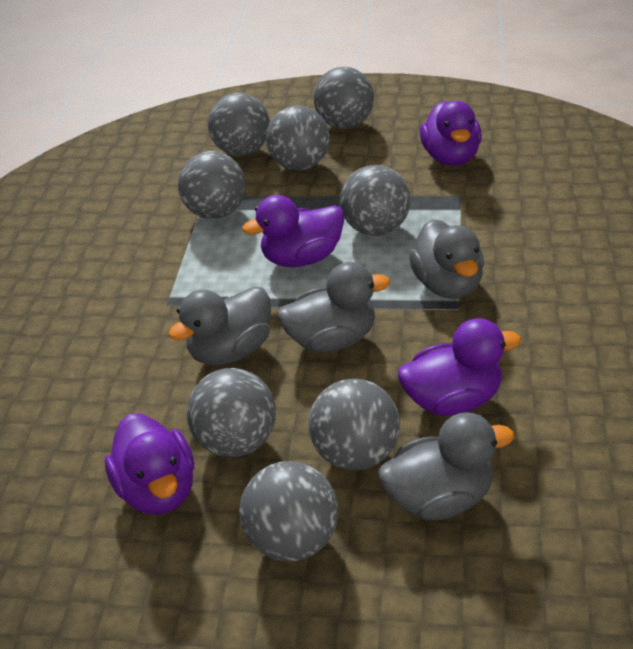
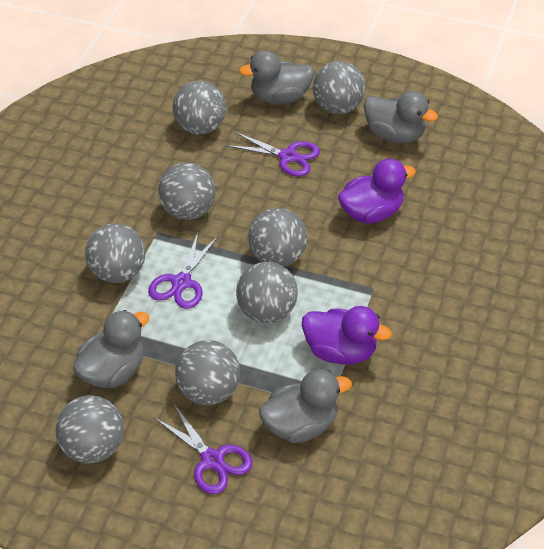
purple duck: [105,414,194,515] [242,195,345,267] [398,318,521,416] [420,101,482,166] = 4 -> [302,306,392,364] [338,159,416,223] = 2
purple scissors: none = 0 -> [148,233,218,309] [154,403,253,494] [226,132,320,177] = 3

